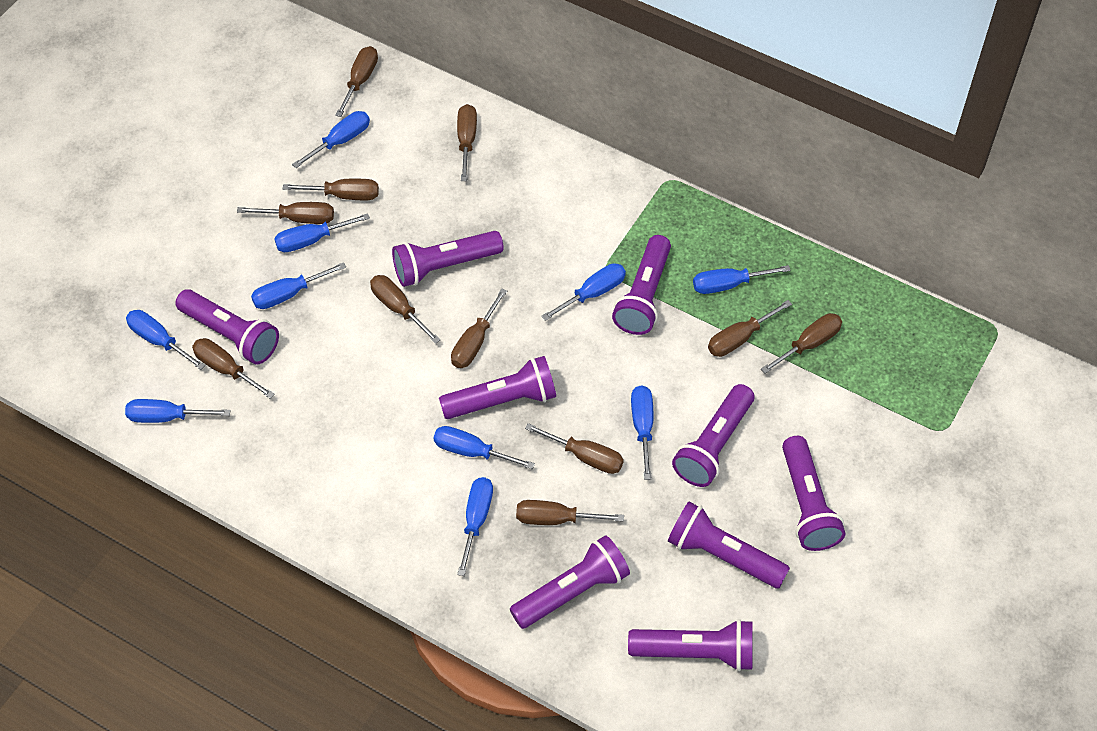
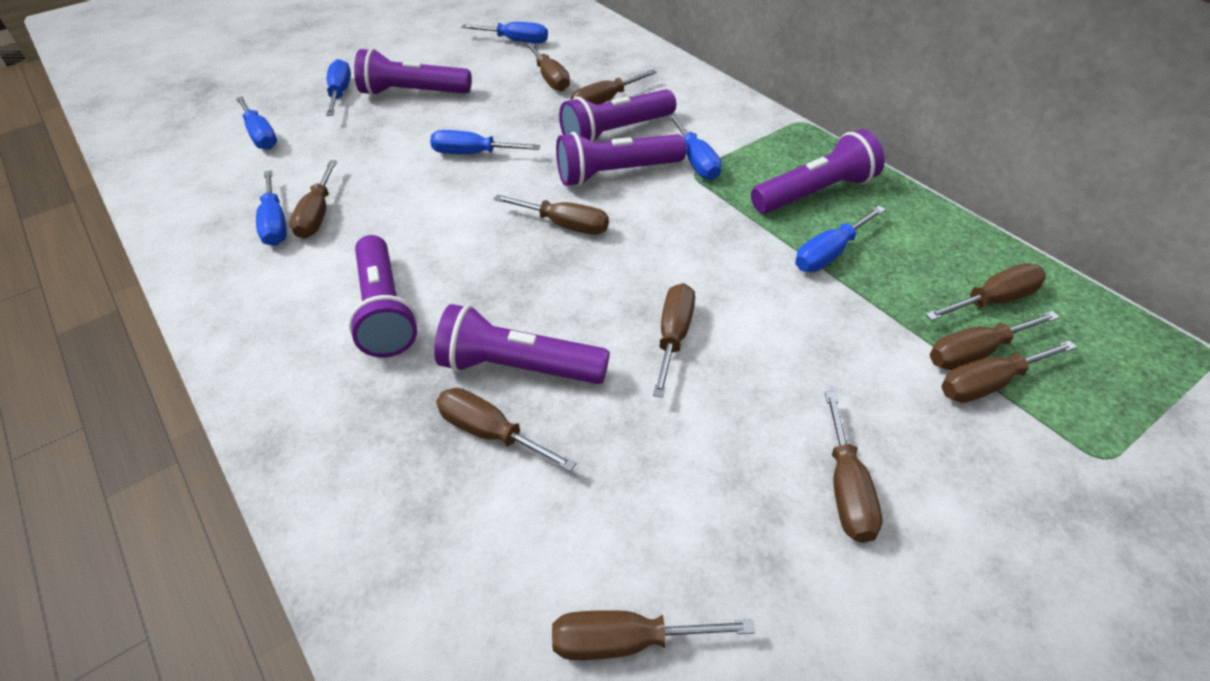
blue screwdriver: [125,399,231,423] [126,310,205,370] [251,262,346,309] [274,213,370,252] [292,111,370,168] [434,426,535,469] [457,477,493,576] [541,263,626,321] [631,385,653,480] [693,265,791,294] = 10 -> [236,96,277,150] [256,170,287,246] [326,59,351,116] [430,130,540,154] [461,22,548,44] [668,114,722,180] [795,206,886,272] = 7
purple flashlight: [175,289,279,365] [392,231,504,287] [439,356,556,419] [510,535,630,629] [612,235,671,335] [628,619,753,671] [668,502,790,589] [672,384,754,487] [782,436,845,551] = 9 -> [348,235,418,358] [354,48,471,96] [434,304,609,384] [556,132,686,186] [559,89,676,142] [751,129,885,214] = 6

